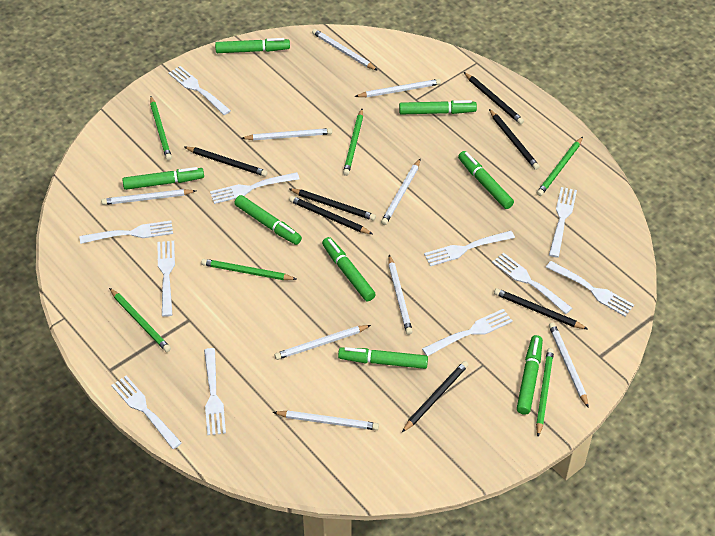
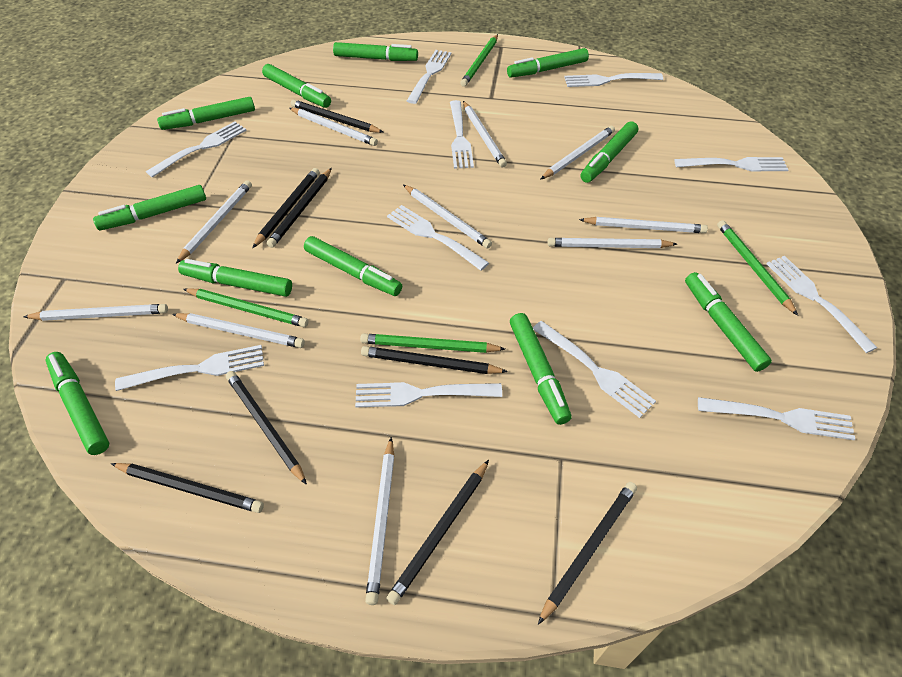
black pencil: [184,147,268,177] [289,188,376,221] [289,196,373,234] [402,361,469,432] [464,72,524,124] [489,109,540,170] [494,288,587,329] = 7 -> [111,463,264,513] [226,371,307,485] [252,168,319,248] [267,168,332,248] [291,100,383,133] [361,346,508,374] [386,460,489,605] [538,482,637,625] = 8
green marker: [122,167,204,190] [215,38,290,53] [234,195,302,245] [322,237,376,301] [338,347,428,369] [399,100,477,114] [458,151,514,209] [517,335,543,415] = 8 -> [45,352,109,455] [93,185,206,230] [157,97,255,130] [178,259,292,297] [262,64,331,108] [304,236,402,296] [333,42,418,61] [507,48,589,78] [510,313,572,425] [580,121,638,183] [685,272,772,372] = 11
green pencil: [109,288,171,352] [150,96,172,160] [201,259,297,280] [343,109,363,176] [536,348,554,437] [537,137,583,196] = 6 -> [183,288,309,327] [360,333,505,353] [460,34,498,87] [717,220,798,316] = 4
white pencil: [101,189,196,205] [241,128,332,140] [273,410,379,430] [274,325,371,360] [312,29,378,71] [355,79,441,97] [381,158,421,225] [388,255,413,335] [549,323,589,408] = 9 -> [23,304,168,321] [172,313,305,348] [176,180,252,264] [289,108,378,146] [365,437,394,605] [403,185,492,249] [463,101,507,168] [540,126,615,180] [547,238,677,248] [579,217,708,233] = 10

